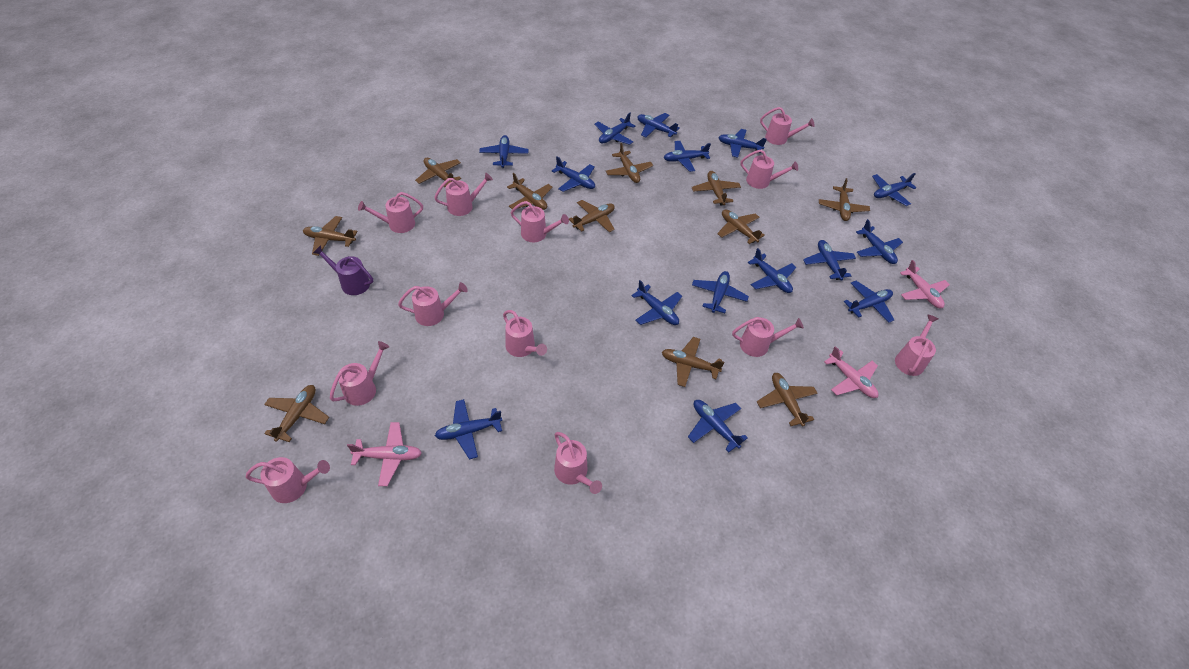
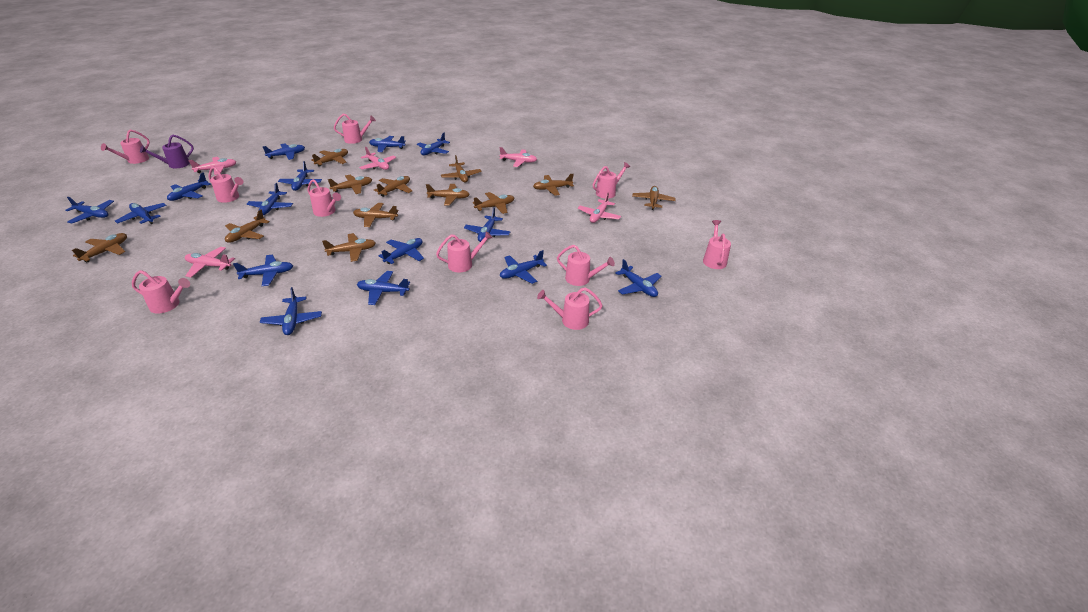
brown plane: [264,385,329,442] [303,216,358,256] [415,158,461,187] [507,173,553,210] [569,200,615,233] [606,143,653,183] [662,337,725,387] [691,171,741,206] [717,209,765,244] [757,373,818,427] [819,178,870,221] = 11 -> [72,233,127,262] [225,210,270,243] [311,149,348,167] [322,233,376,262] [328,175,372,194] [353,203,398,227] [374,176,412,197] [426,184,470,206] [441,155,482,183] [473,192,514,214] [533,174,574,196] [632,186,676,210] = 12
pink plane: [347,422,422,486] [824,346,879,398] [900,260,950,308] = 3 -> [185,247,235,277] [188,157,236,175] [359,147,396,170] [499,147,537,167] [578,192,621,223] = 5
pink watering can: [246,457,330,503] [330,341,389,406] [358,192,423,233] [398,282,468,326] [434,173,493,216] [503,310,547,357] [511,201,569,242] [554,432,602,494] [732,317,804,357] [740,150,798,189] [760,107,815,145] [895,314,939,376] = 12 -> [101,130,150,164] [132,270,190,314] [208,166,243,203] [308,179,341,217] [334,114,376,144] [436,231,493,272] [537,287,603,330] [557,245,615,286] [593,162,630,199] [703,220,731,269] = 10

